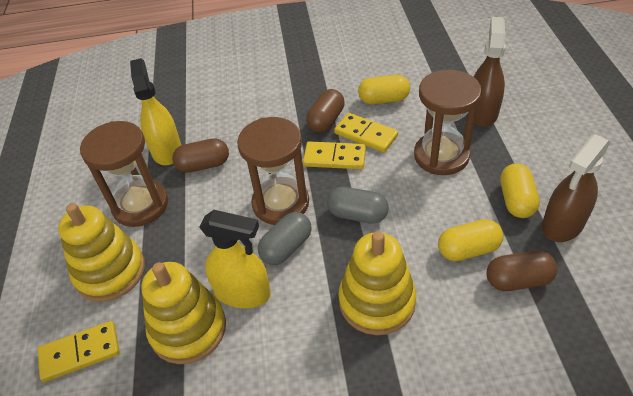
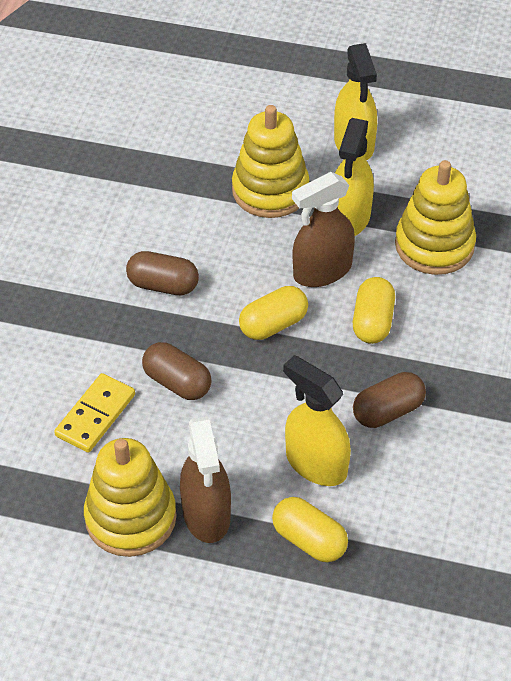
brown hourglass: [80,121,168,227] [237,117,309,225] [414,70,482,175] = 3 -> none = 0
grey capsule: [258,212,312,265] [327,187,389,224] = 2 -> none = 0
yellow domino: [38,321,120,382] [303,141,366,169] [334,113,398,152] = 3 -> [54,373,135,453] = 1
yellow spray bottle: [130,58,181,165] [200,210,271,308] = 2 -> [283,355,351,486] [334,43,377,161] [335,118,374,236] = 3

